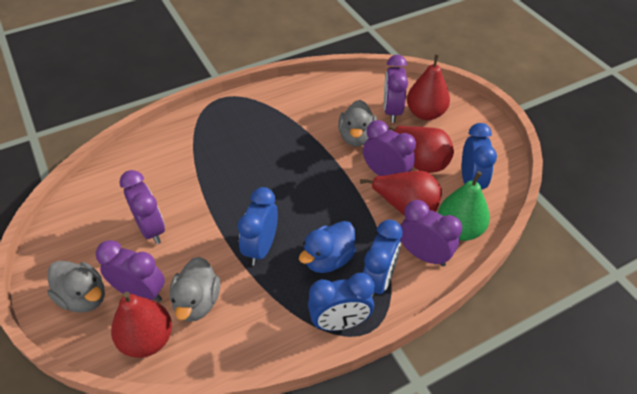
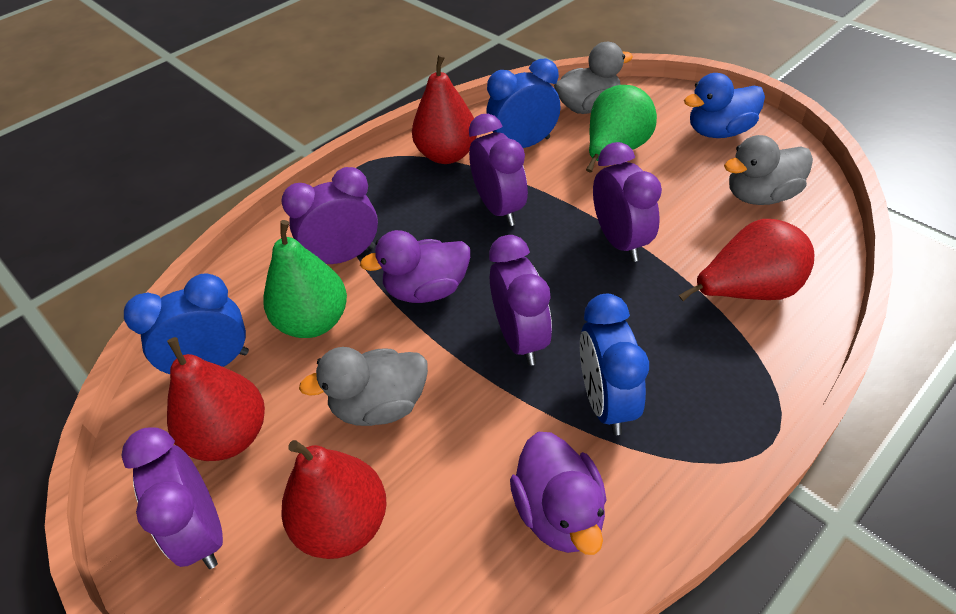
blue clock: [238,187,278,266] [308,273,375,331] [363,220,402,299] [462,123,497,189] = 4 -> [124,274,249,374] [486,58,561,148] [580,294,649,435] = 3
green pear: [438,171,490,241] = 1 -> [263,220,347,338] [586,85,657,173] = 2
purple duck: none = 0 -> [360,230,470,303] [510,432,607,555] = 2

